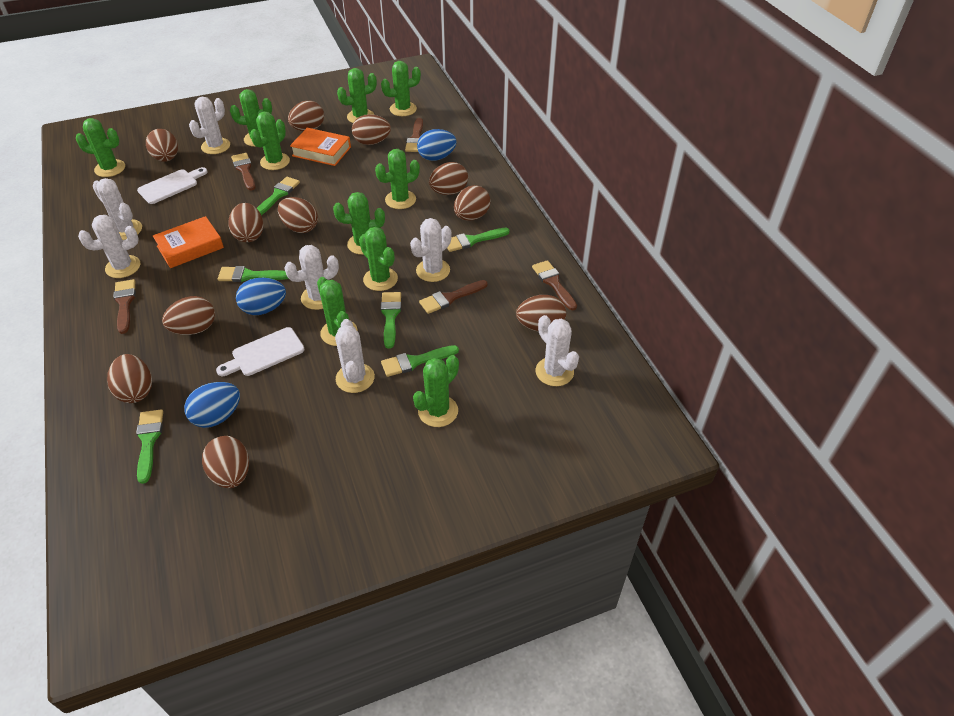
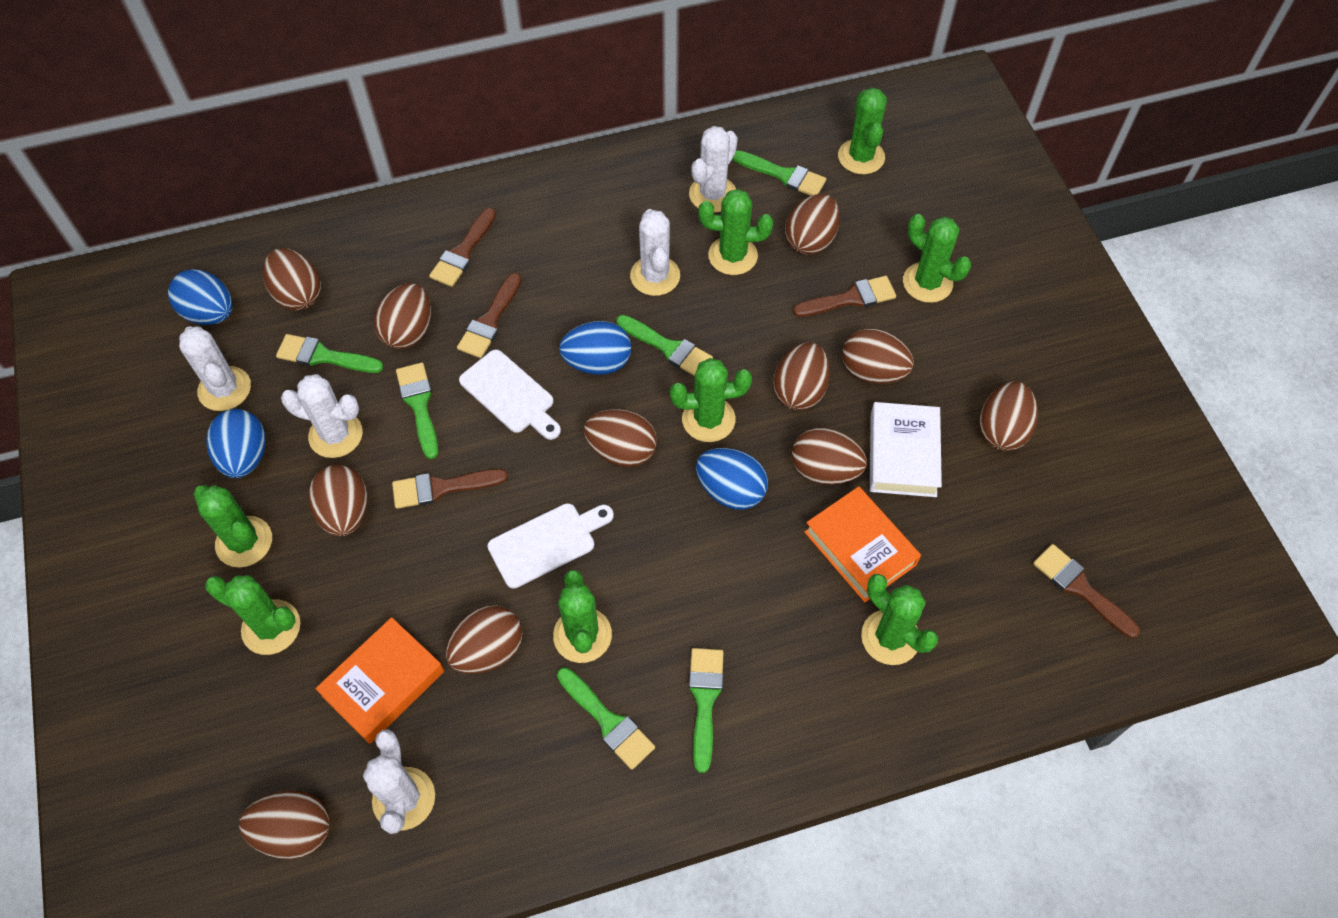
blue egg: [184,382,240,428] [236,278,286,315] [417,129,457,161] = 3 -> [168,269,233,325] [206,409,265,478] [559,321,631,375] [696,448,768,510] = 4
green cactus: [76,118,125,177] [230,89,272,147] [250,112,290,170] [317,277,358,346] [333,192,385,255] [337,68,377,123] [359,227,398,291] [375,149,420,209] [381,61,421,116] [413,355,459,427] = 10 -> [193,485,272,567] [205,575,300,655] [553,570,612,663] [670,358,752,442] [698,189,773,275] [838,88,887,174] [861,574,938,665] [903,214,971,303] = 8
white book: none = 0 -> [870,402,942,497] = 1
white cactus: [78,215,140,278] [93,178,142,240] [189,97,230,154] [284,245,339,310] [335,319,375,393] [410,218,452,282] [536,315,579,386] = 7 -> [179,327,251,411] [281,374,363,458] [363,729,435,834] [630,209,680,296] [689,126,738,213] = 5

